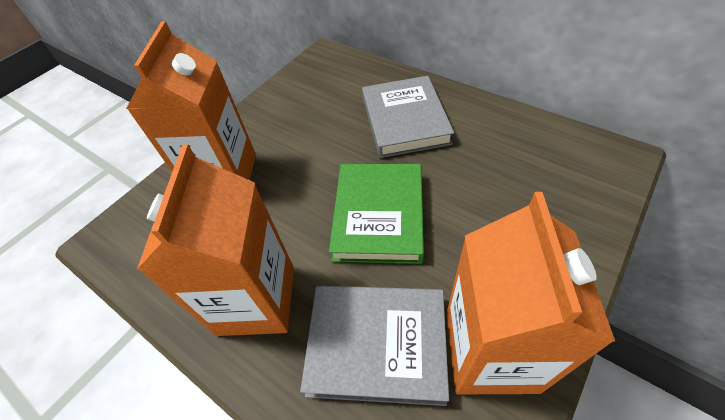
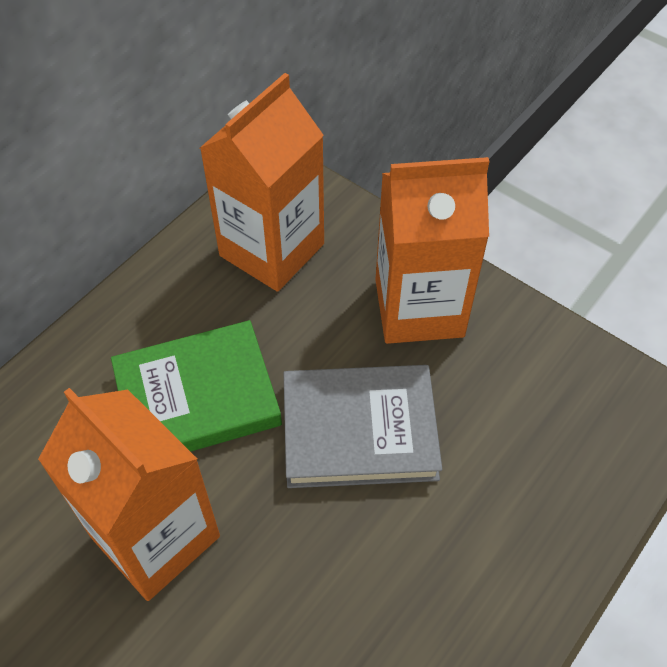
grey book: [300,286,449,406] [362,76,454,158] = 2 -> [284,365,442,488] = 1

